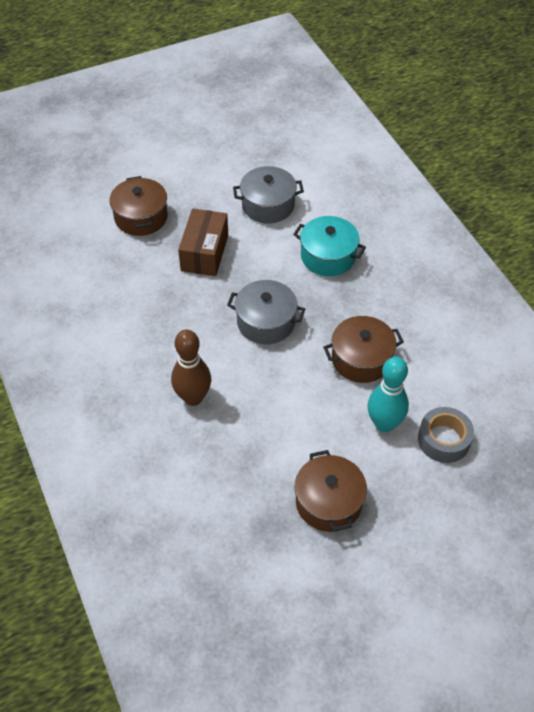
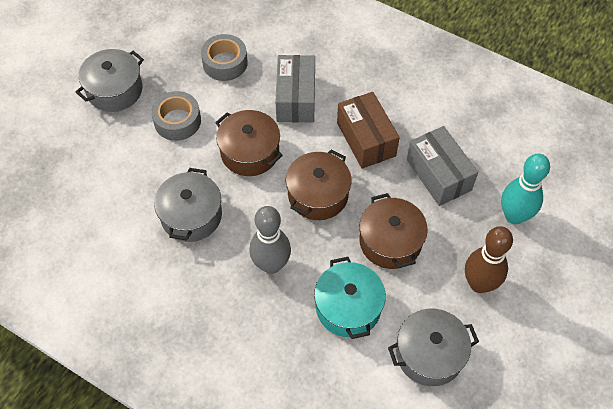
grey bowling pin: none = 0 -> [249,206,291,274] = 1
grey box: none = 0 -> [275,55,315,122] [407,126,478,206] = 2
grey pot: [227,280,305,344] [233,166,304,223] = 2 -> [76,49,144,112] [154,168,222,242] [388,309,479,386] = 3
grey tape: [418,407,474,463] = 1 -> [151,91,201,141] [201,34,248,81] = 2

